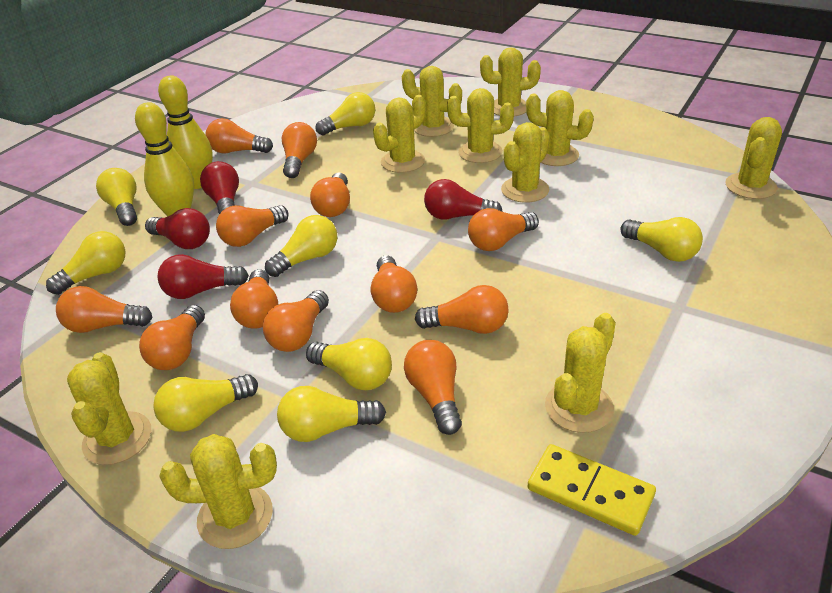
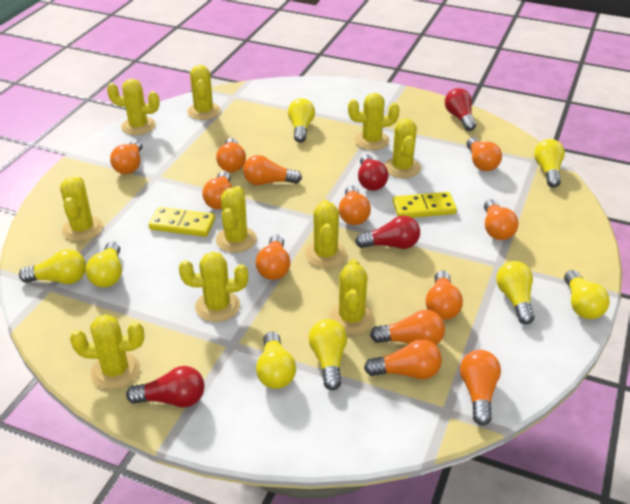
yellow bowling pin: [135,102,194,217] [158,76,213,189] = 2 -> none = 0
yellow domino: [528,444,656,536] = 1 -> [149,207,215,237] [393,192,457,218] = 2

